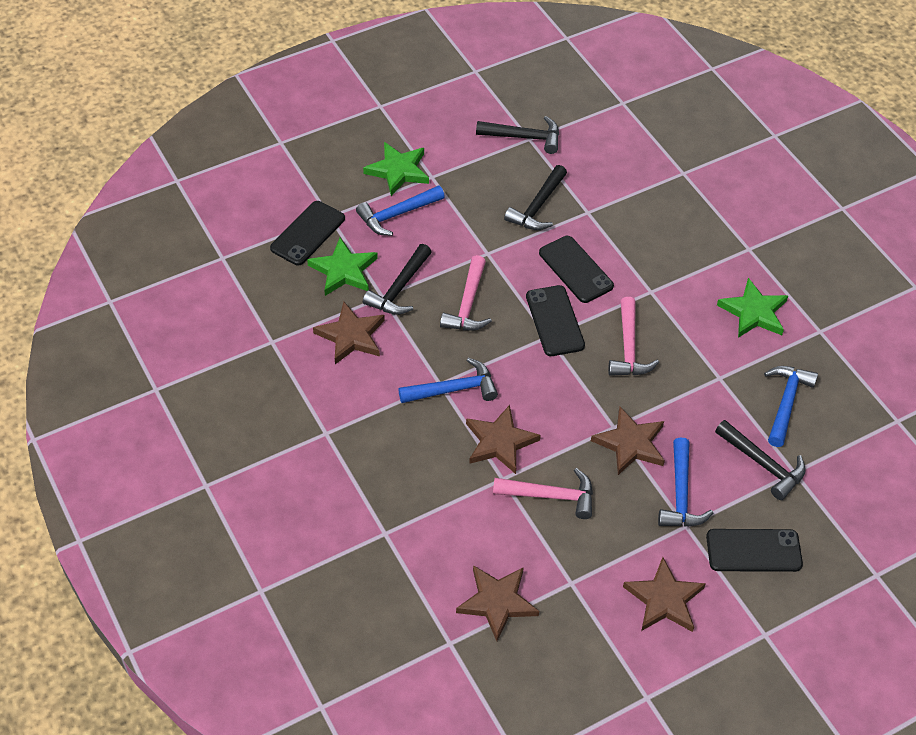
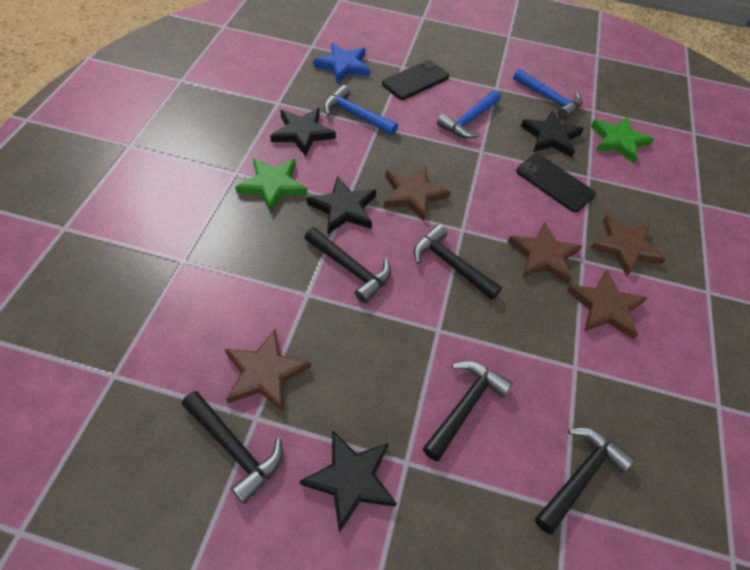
black hammer: [363,244,432,315] [476,116,559,154] [504,165,567,230] [715,420,806,500] = 4 -> [182,391,283,504] [305,227,391,303] [413,224,502,300] [423,361,513,461] [535,427,634,535] = 5
black phone: [270,201,345,266] [526,285,585,356] [539,236,614,303] [706,529,803,572] = 4 -> [382,60,449,100] [516,154,596,212] = 2
black star: none = 0 -> [270,108,336,157] [300,430,397,533] [307,176,377,234] [521,110,584,157] = 4
blue hammer: [356,185,445,236] [398,358,498,403] [658,438,713,526] [764,366,818,447] = 4 -> [324,85,398,136] [437,90,501,138] [513,69,582,120] = 3
blue star: none = 0 -> [313,43,370,84] = 1
green star: [307,238,378,296] [363,142,429,196] [717,278,788,338] = 3 -> [235,158,307,213] [591,117,654,164] = 2
pink hammer: [440,255,492,331] [493,468,593,519] [608,297,659,376] = 3 -> none = 0

